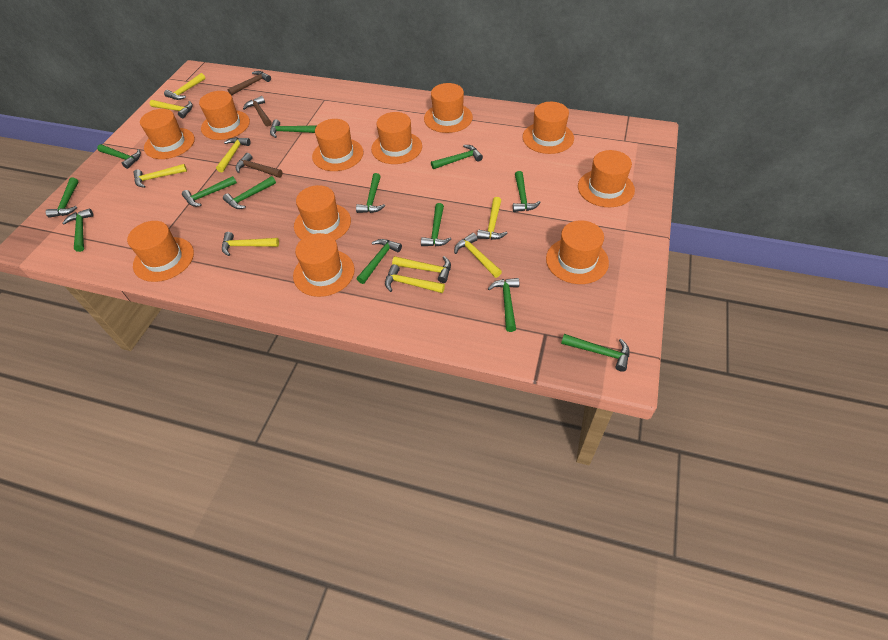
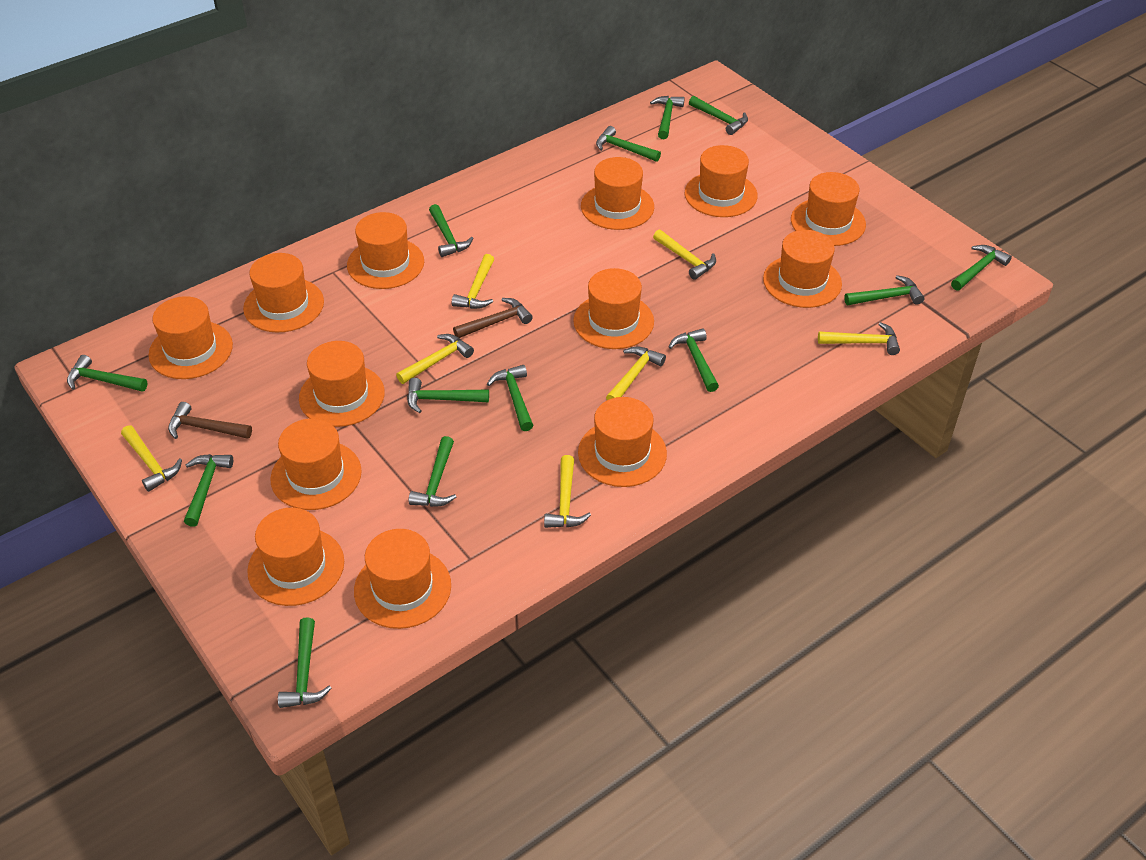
brown hammer: [228,71,271,96] [236,153,283,178] [243,96,271,126] = 3 -> [168,402,252,439] [453,298,533,338] = 2
orange hat: [127,221,194,282] [140,109,195,159] [199,91,250,140] [293,233,355,297] [294,185,351,240] [312,119,363,171] [371,112,422,164] [424,83,473,133] [522,102,574,154] [546,220,609,284] [578,150,635,207] = 11 -> [148,296,233,379] [243,253,324,333] [247,508,344,606] [270,418,362,510] [299,341,385,427] [347,212,424,289] [354,529,451,629] [573,268,654,349] [578,397,667,487] [581,157,654,230] [685,145,758,217] [763,230,842,308] [791,172,866,246] = 13
yellow hammer: [133,164,187,188] [150,100,193,118] [164,73,206,100] [216,137,251,172] [222,232,279,256] [385,264,445,293] [392,256,451,283] [454,233,502,278] [477,197,508,240] = 9 -> [121,426,182,492] [396,334,474,384] [452,254,494,309] [544,455,591,528] [606,347,666,400] [653,230,716,280] [818,322,900,355] = 7

